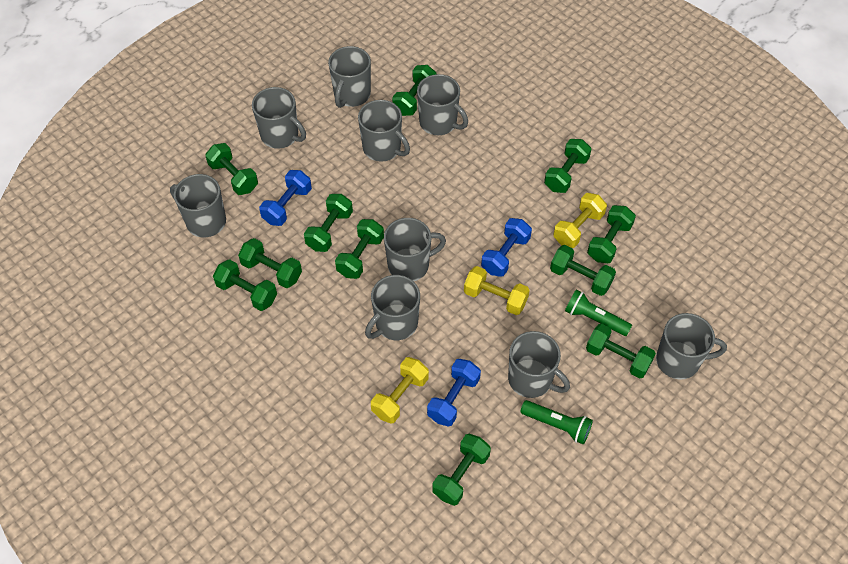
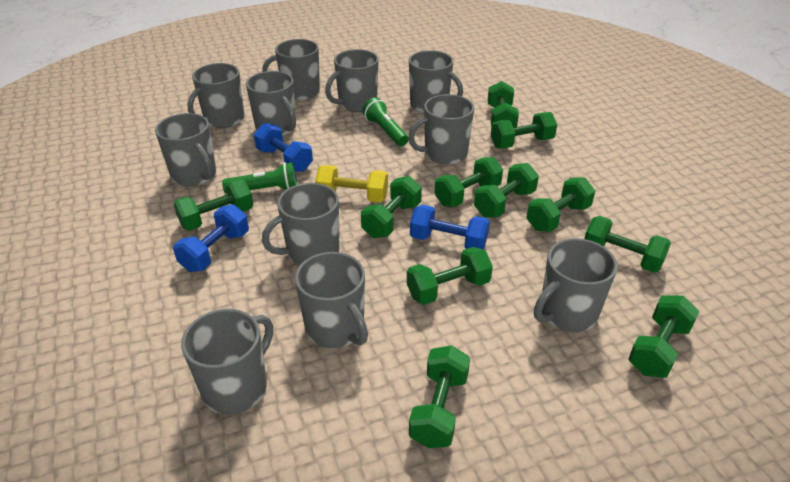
grey mug: [170,174,226,237] [252,87,306,149] [328,46,371,108] [358,100,410,162] [365,275,420,340] [384,218,446,281] [417,74,468,135] [508,331,570,398] [656,313,727,380] = 9 -> [155,113,216,186] [181,309,273,415] [187,63,244,128] [246,71,296,136] [262,39,320,100] [262,183,339,265] [295,252,368,348] [325,49,379,112] [408,94,474,165] [409,50,463,113] [534,238,617,332] = 11
yellow dumbbell: [371,357,429,424] [464,266,530,315] [553,193,607,248] = 3 -> [315,165,388,203] = 1

